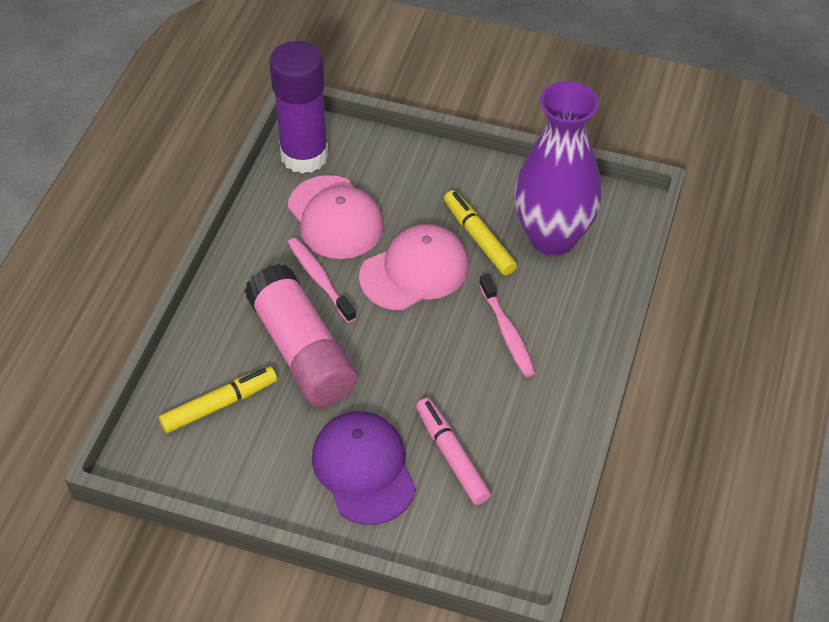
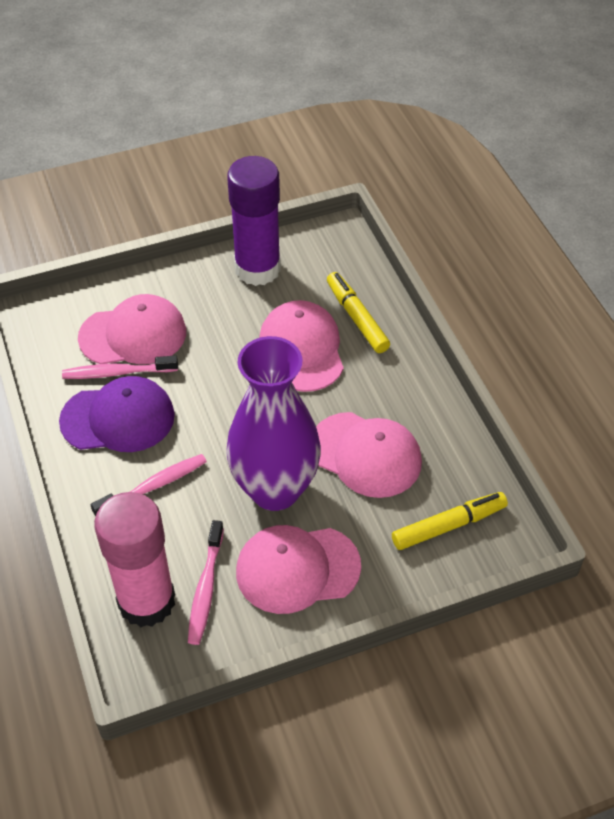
pink cap: [288,175,384,259] [359,224,469,310] = 2 -> [78,294,186,364] [236,525,361,614] [259,300,344,392] [316,412,422,498] = 4
pink marker: [416,398,491,505] = 1 -> none = 0
pink toothbrush: [288,237,357,323] [479,274,535,377] = 2 -> [62,355,178,379] [91,454,207,516] [188,520,224,645] = 3

